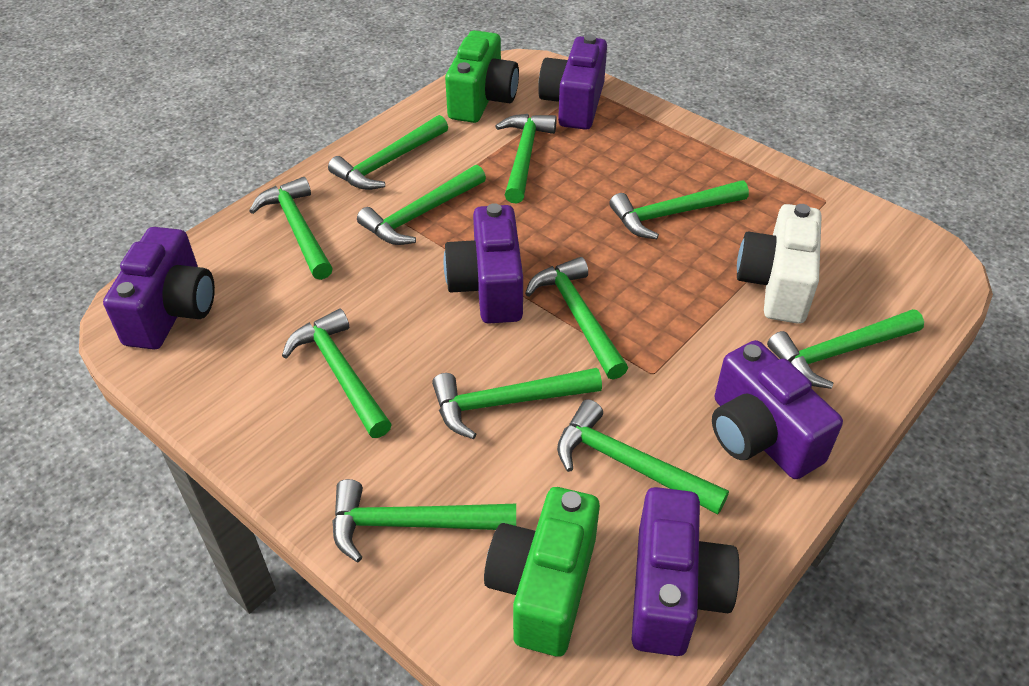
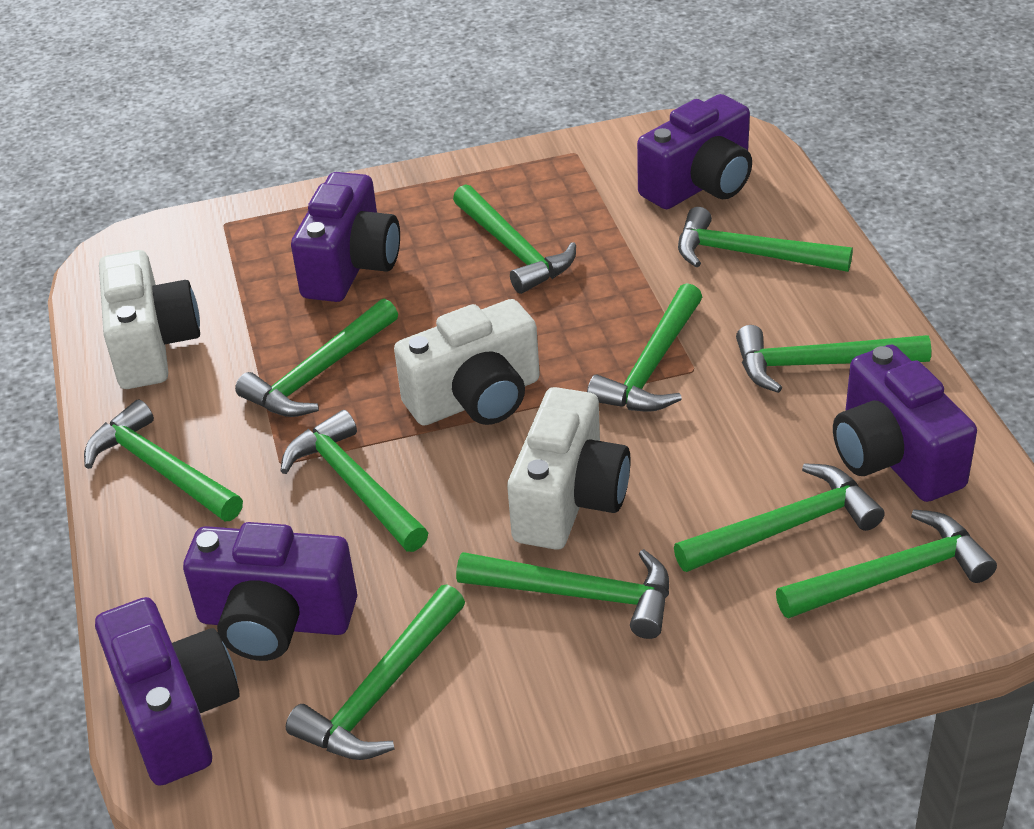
green camera: [445,30,519,123] [484,487,600,657] = 2 -> none = 0
white camera: [737,204,822,324] = 1 -> [99,250,200,389] [394,299,540,426] [507,387,631,550] = 3

